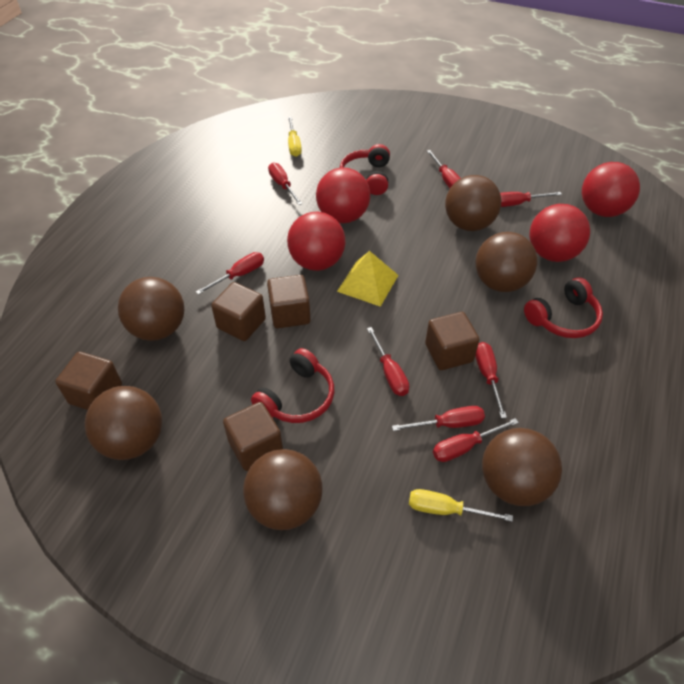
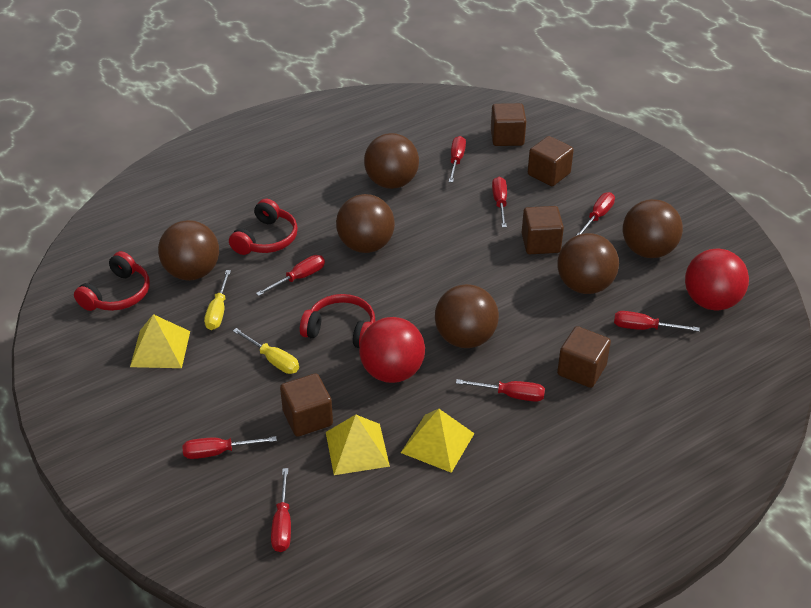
red ball: [287,212,346,271] [316,167,370,223] [530,204,590,262] [582,162,640,217] = 4 -> [359,317,425,383] [685,249,749,311] = 2
yellow pyramid: [337,251,398,307] = 1 -> [130,314,190,368] [326,415,390,475] [401,409,475,473] = 3

